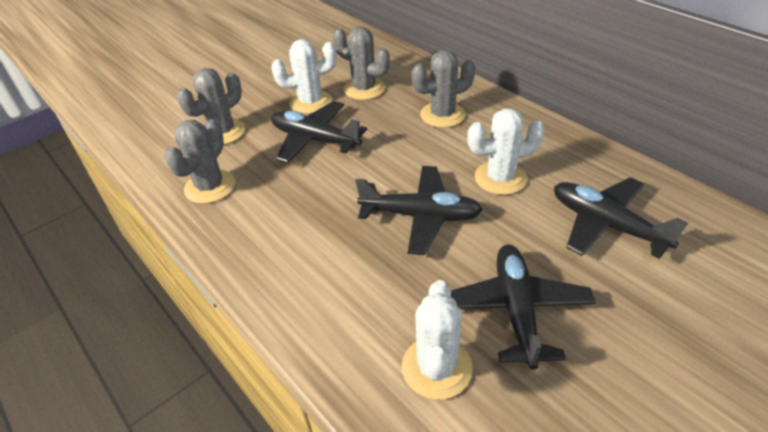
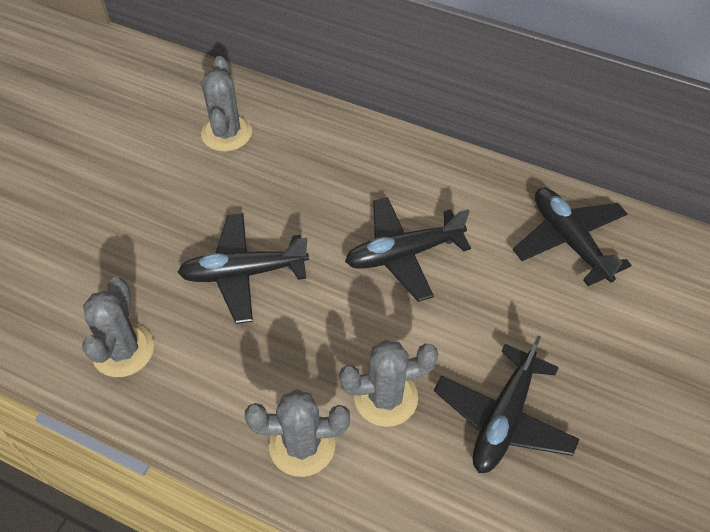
white cactus: [271,39,337,114] [402,280,473,400] [467,108,545,195] = 3 -> none = 0

